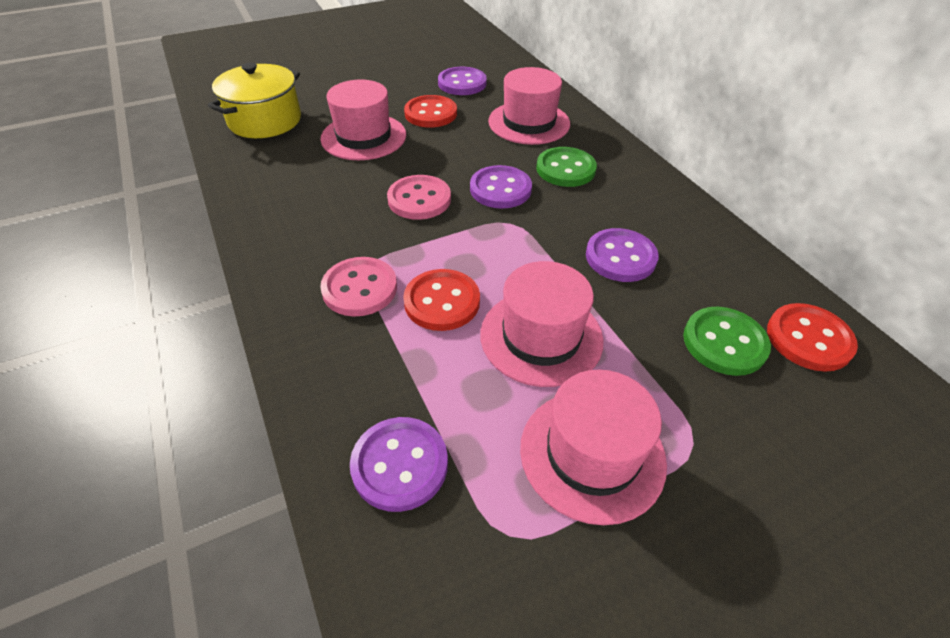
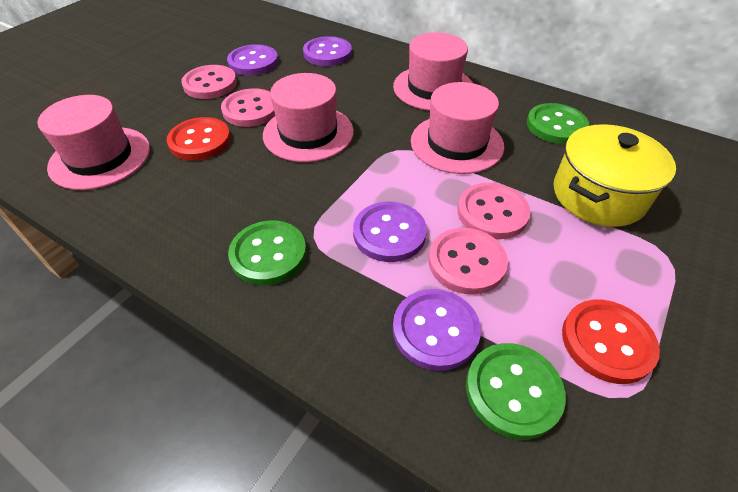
green button: [536,147,597,187] [683,307,771,376] = 2 -> [228,220,307,285] [466,343,566,440] [527,103,589,144] = 3
pink button: [320,257,397,317] [387,175,451,220] = 2 -> [181,65,237,99] [221,88,275,127] [429,228,508,295] [457,183,531,239] = 4
red button: [403,269,480,331] [404,95,457,127] [767,303,858,372] = 3 -> [167,117,231,161] [562,300,660,384] = 2

